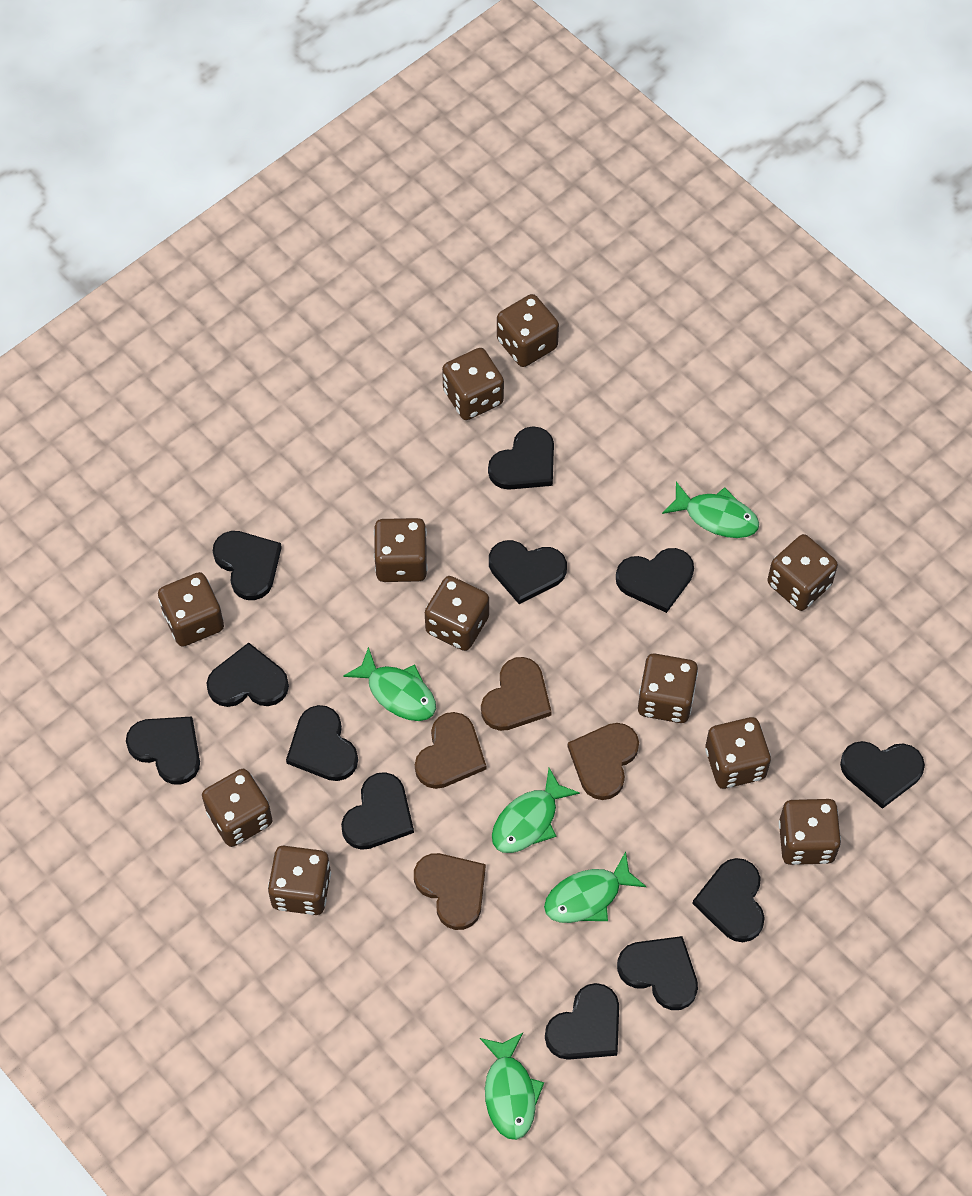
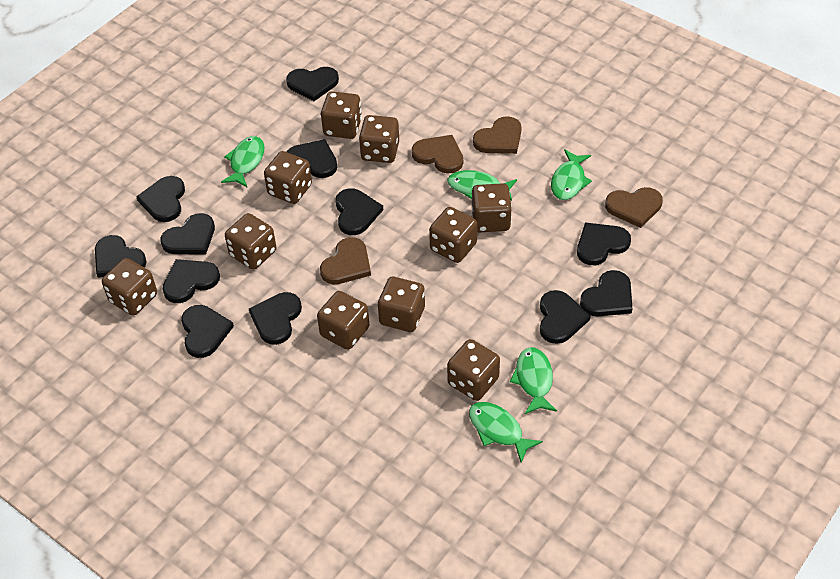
brown dice: [158,572,224,647] [202,769,273,847] [268,846,331,915] [374,518,428,582] [425,576,489,651] [442,348,504,420] [497,294,559,367] [638,653,698,723] [705,717,771,789] [767,534,838,611] [779,799,841,865] = 11 -> [102,258,157,316] [225,213,277,270] [264,151,312,204] [317,291,369,350] [321,91,362,139] [359,115,399,163] [378,277,425,332] [429,207,477,263] [447,339,500,401] [472,183,512,233] = 10

